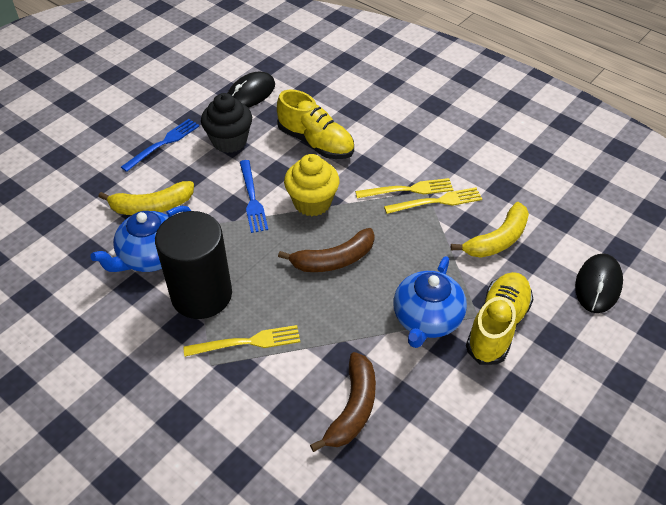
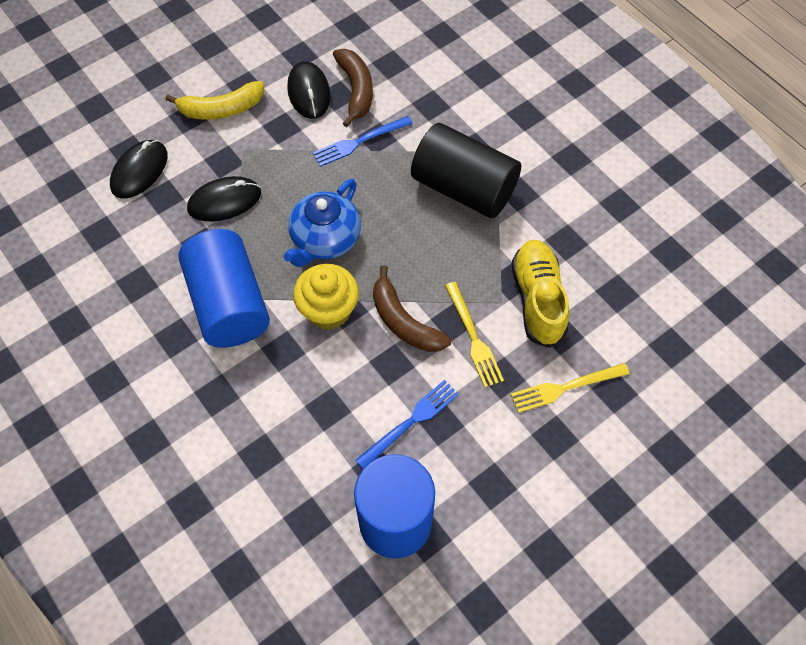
black cupcake: [201,93,252,153] = 1 -> none = 0
black mouse: [228,72,275,108] [575,253,623,313] = 2 -> [110,140,168,199] [187,176,261,222] [287,61,331,119] = 3
blue cylinder: none = 0 -> [178,229,270,348] [354,454,435,558] = 2
blue teapot: [90,206,191,272] [393,256,467,348] = 2 -> [284,179,361,267] = 1
yellow banana: [98,181,194,215] [451,202,529,258] = 2 -> [166,81,264,120] = 1
yellow fork: [183,325,300,357] [355,178,453,198] [384,187,482,214] = 3 -> [445,282,504,387] [511,363,630,413] = 2
yellow shoe: [277,90,354,159] [466,272,533,365] = 2 -> [511,240,570,348] = 1

